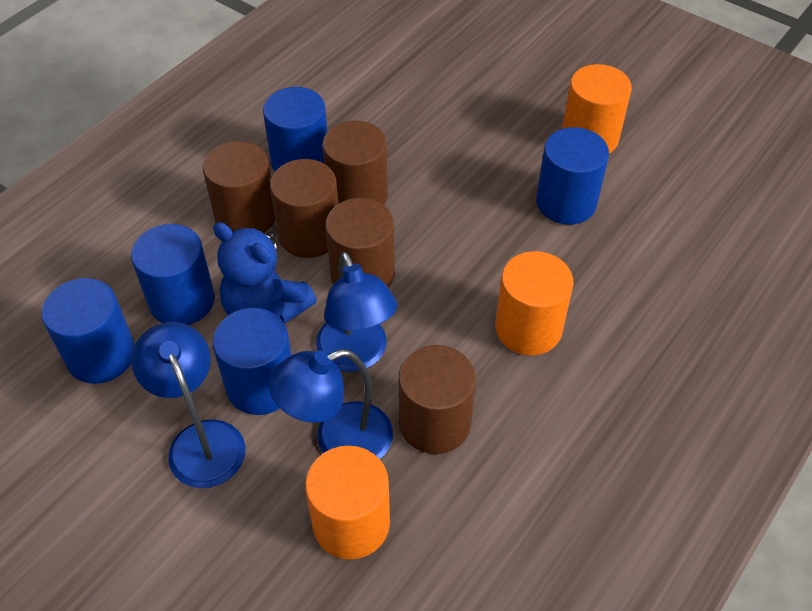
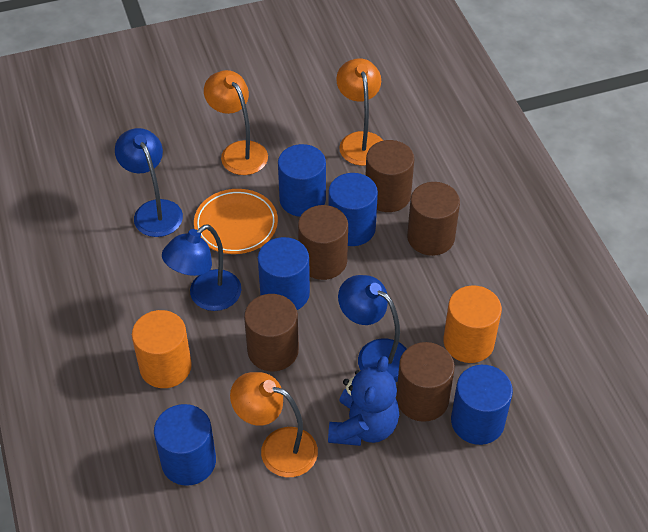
orange cylinder: [305,446,390,560] [495,251,574,355] [562,64,632,154] = 3 -> [132,310,192,388] [443,285,502,363] = 2
orange lamp: none = 0 -> [204,70,268,175] [230,372,318,477] [336,58,383,166] = 3
orange plate: none = 0 -> [194,189,278,254] = 1

